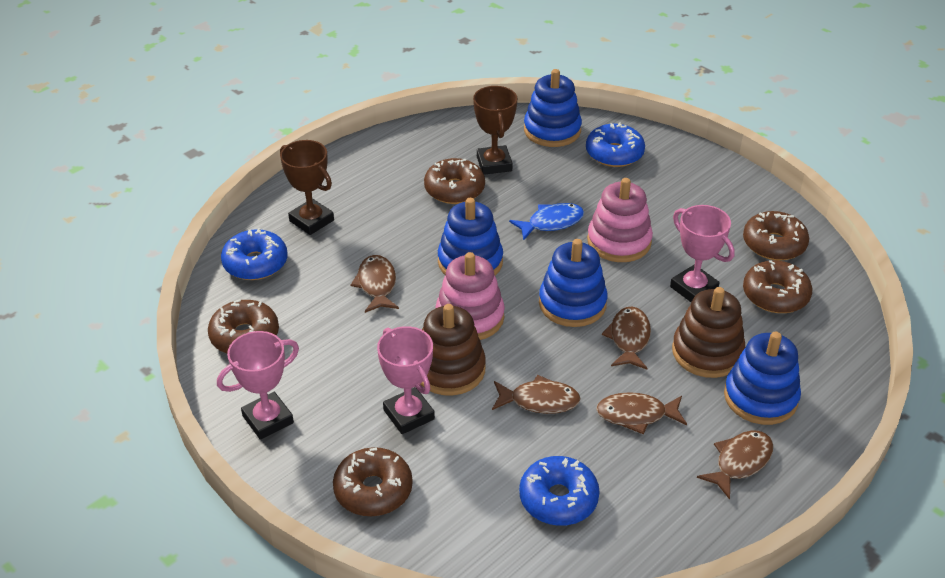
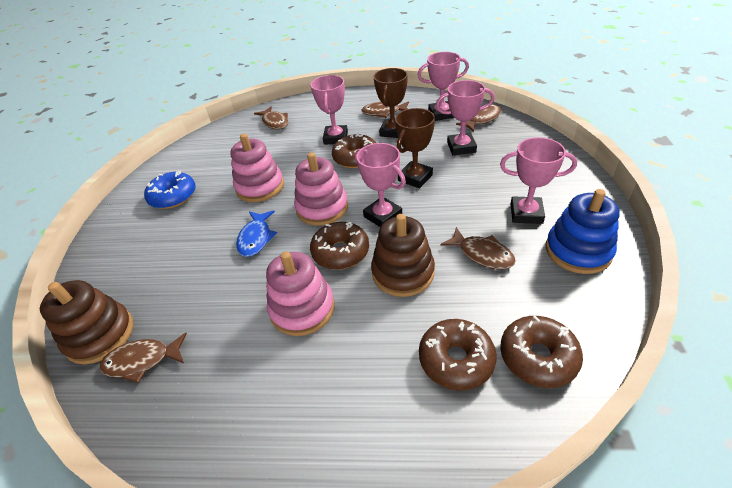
blue donut: [221,228,287,280] [519,456,600,526] [586,122,645,167] = 3 -> [144,171,196,209] = 1
blue stacking toy: [438,198,503,275] [524,69,582,147] [539,239,608,327] [724,332,801,425] = 4 -> [546,189,620,274] = 1
brown donut: [208,299,279,353] [333,447,413,516] [424,158,485,204] [743,211,809,261] [743,260,812,313] = 5 -> [310,222,369,270] [332,133,376,168] [419,319,497,391] [500,316,583,388] = 4
pink stacking toy: [436,252,505,340] [587,178,653,262] = 2 -> [230,134,284,202] [266,251,335,336] [294,152,348,226] = 3
pink trophy: [217,331,299,440] [377,326,435,434] [670,205,735,302] = 3 -> [311,75,348,145] [355,143,406,227] [418,52,469,121] [436,80,495,155] [500,137,577,224] = 5

